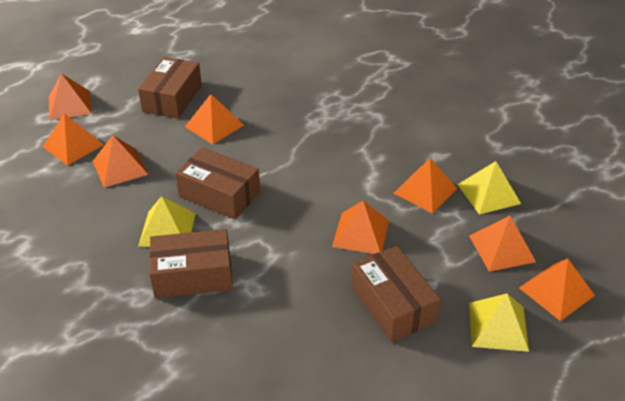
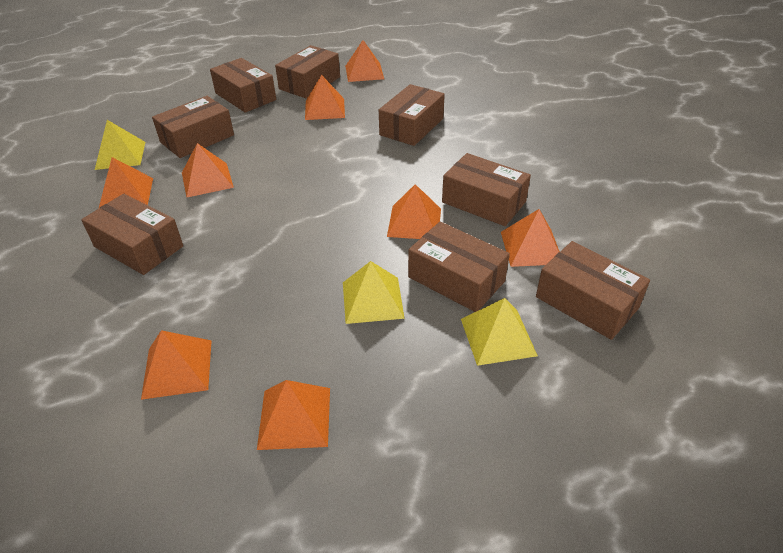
brown box: [138,57,202,118] [149,229,233,298] [175,147,260,220] [351,246,441,342] = 4 -> [81,194,183,275] [152,96,234,158] [210,58,276,113] [275,45,340,98] [379,84,445,146] [408,221,510,312] [442,153,531,226] [536,241,650,340] = 8

